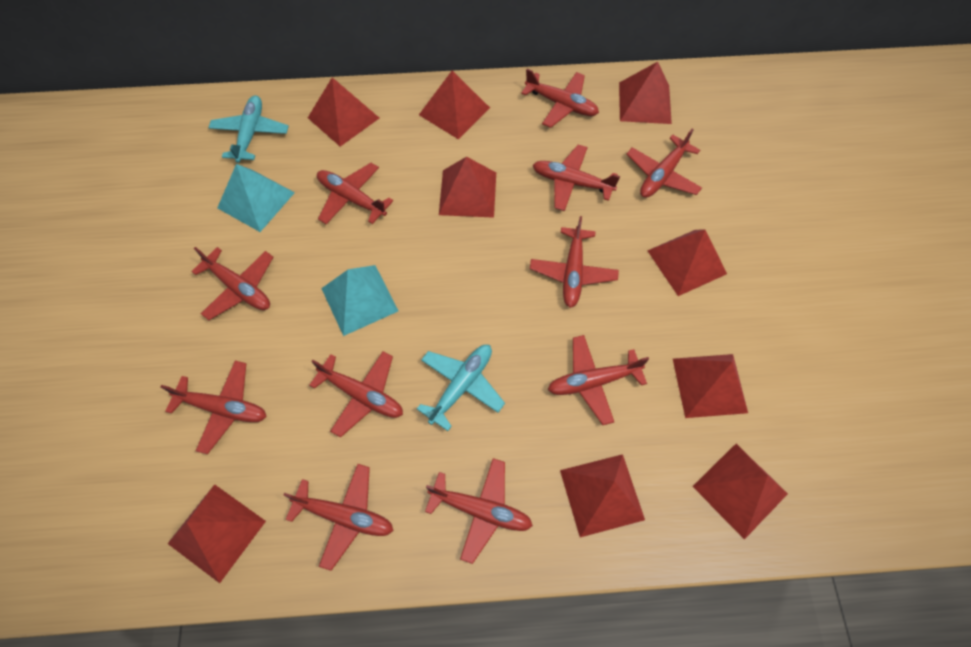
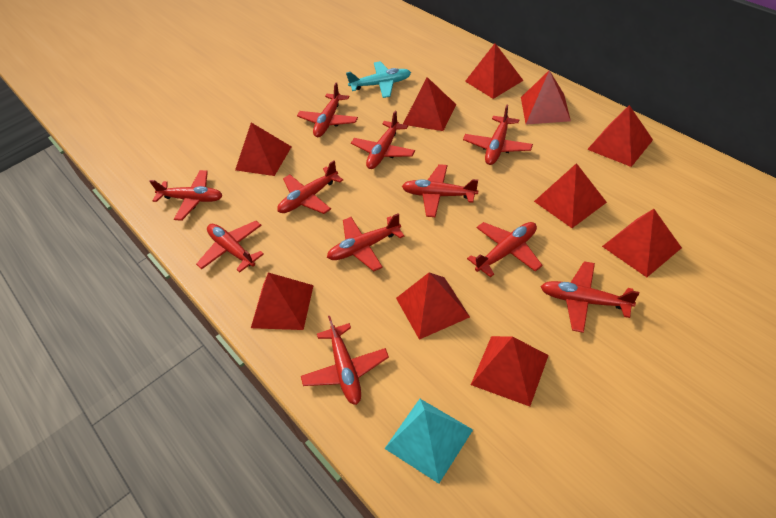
red pyramid: [167,484,266,583] [308,77,379,147] [419,71,490,140] [439,157,496,218] [560,454,645,537] [619,62,672,124] [647,229,727,296] [673,354,748,418] [692,444,788,540] = 9 -> [235,123,292,176] [251,272,314,330] [396,272,470,340] [403,77,456,131] [465,43,524,99] [471,336,549,407] [521,70,571,125] [534,163,607,228] [587,105,653,167] [602,209,682,277] = 10
turquoise plane: [208,95,289,163] [417,345,505,431] = 2 -> [346,61,411,98] = 1
turquoise pyramid: [217,164,295,232] [321,265,398,336] = 2 -> [384,399,473,484] = 1

